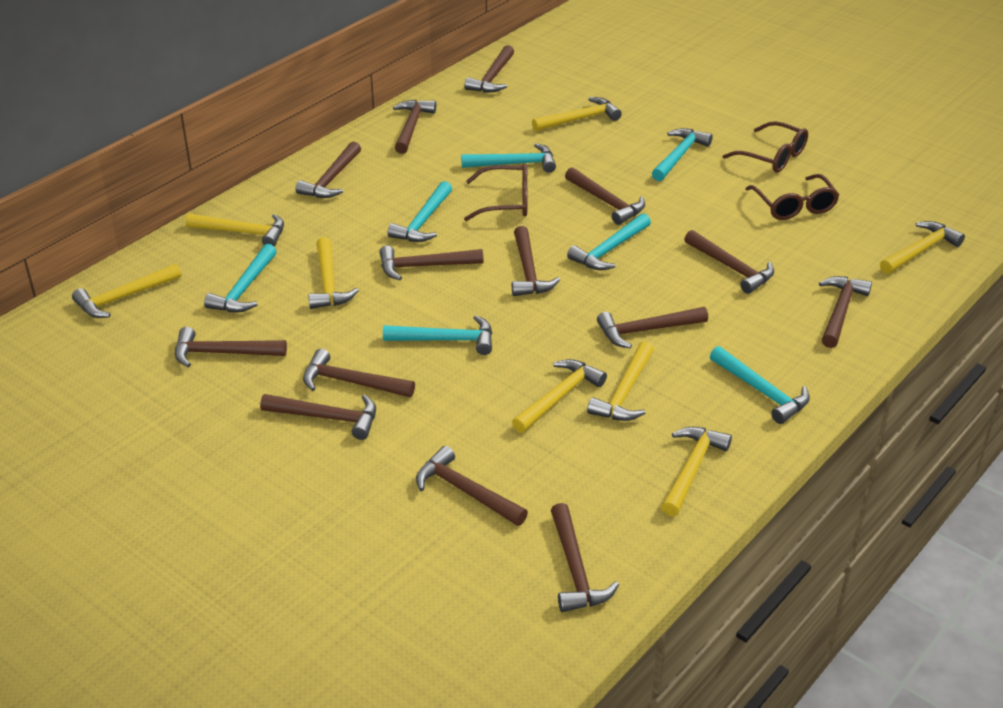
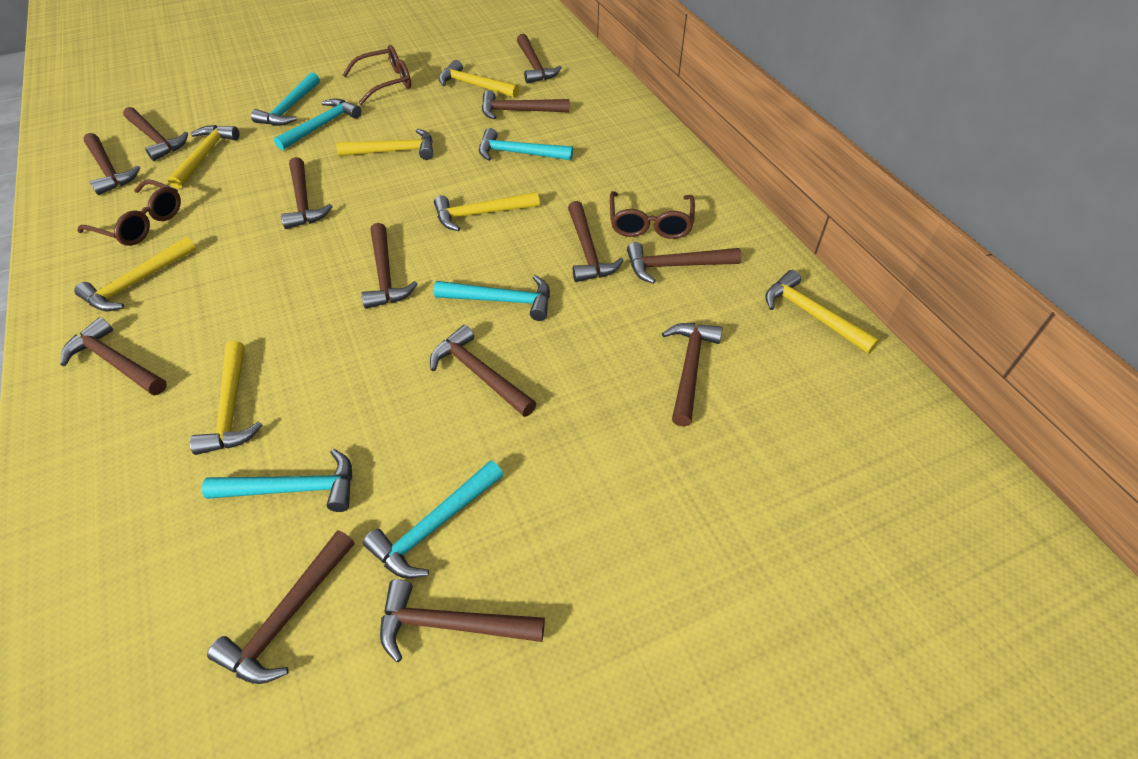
brown hammer: [175,327,287,367] [260,394,376,440] [296,142,361,198] [303,349,415,397] [380,246,484,280] [393,100,436,154] [416,446,528,526] [464,45,514,92] [512,226,560,296] [551,503,619,612] [565,167,645,225] [597,307,708,348] [684,230,774,294] [819,276,872,348] = 14 -> [60,317,167,395] [83,133,140,195] [123,107,188,161] [207,530,355,684] [281,157,333,229] [361,223,418,309] [380,579,545,662] [430,325,536,417] [482,90,569,120] [517,34,562,84] [568,201,624,282] [627,242,741,284] [662,323,722,427] = 13
turquoise hammer: [204,244,277,312] [383,315,492,355] [387,181,452,242] [461,143,556,173] [567,213,651,270] [652,128,713,181] [710,346,810,424] = 7 -> [202,449,352,512] [251,72,320,126] [274,99,362,150] [363,460,503,579] [434,275,550,321] [479,128,573,161] = 6
yellow hammer: [72,264,181,318] [185,213,284,247] [308,237,359,309] [512,359,607,433] [532,97,622,131] [587,341,654,421] [661,427,732,517] [880,221,965,274] = 8 -> [74,237,196,312] [167,125,239,189] [190,341,262,455] [336,129,433,160] [434,192,540,231] [439,60,519,98] [765,270,880,354] = 7

